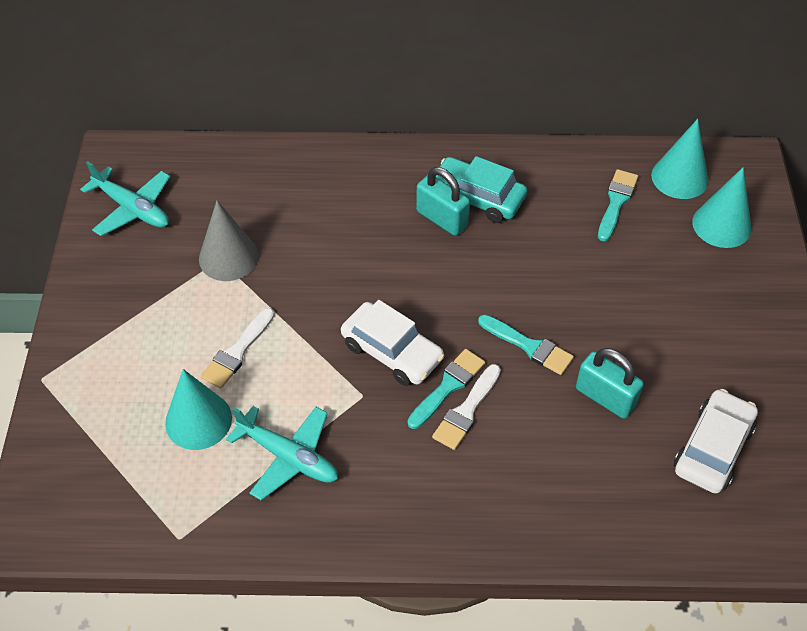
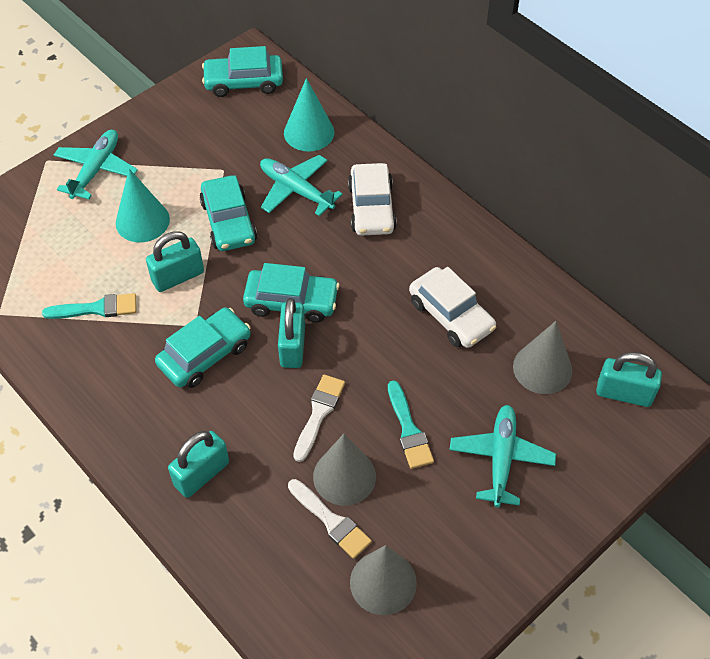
grey cone: [199,200,259,281] = 1 -> [313,434,376,506] [350,545,417,615] [513,321,572,394] = 3
turquoise brush: [408,349,485,429] [478,315,574,375] [598,169,638,241] = 3 -> [42,293,136,319] [388,381,434,469] = 2
turquoise car: [436,156,527,223] = 1 -> [155,307,251,388] [199,176,257,251] [202,46,283,97] [243,263,340,322] = 4
turquoise cone: [165,369,232,450] [651,119,709,199] [692,167,752,248] = 3 -> [116,169,170,242] [284,78,334,151] = 2
turquoise padlock: [416,167,470,236] [576,348,644,419] = 2 -> [146,231,204,292] [168,431,229,498] [278,298,305,368] [596,352,662,407] = 4
turquoise plane: [80,161,170,236] [226,406,338,501] = 2 -> [54,130,138,199] [260,155,343,216] [450,405,556,507] = 3

